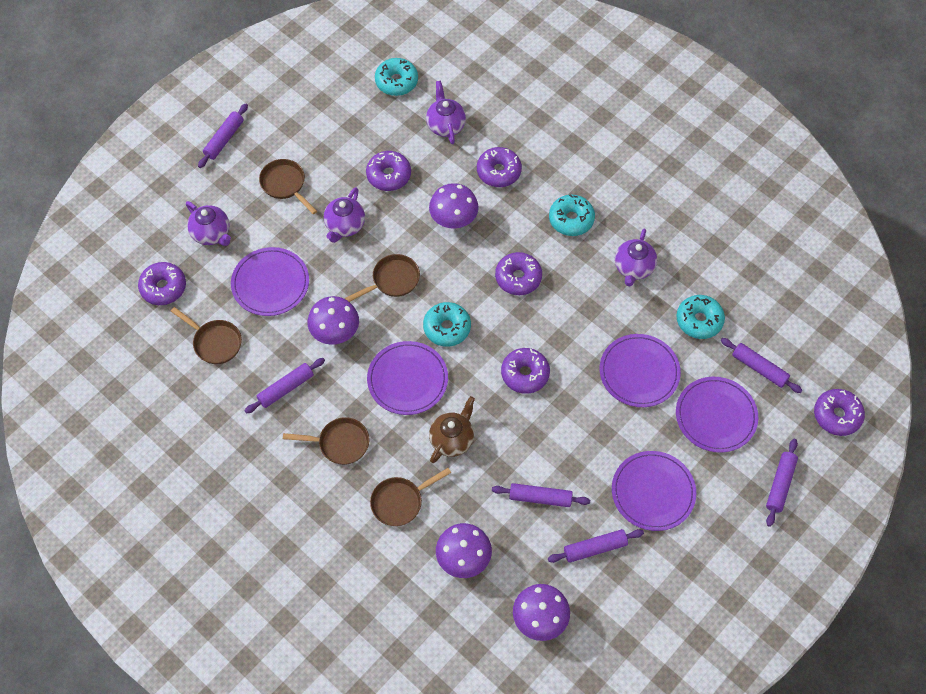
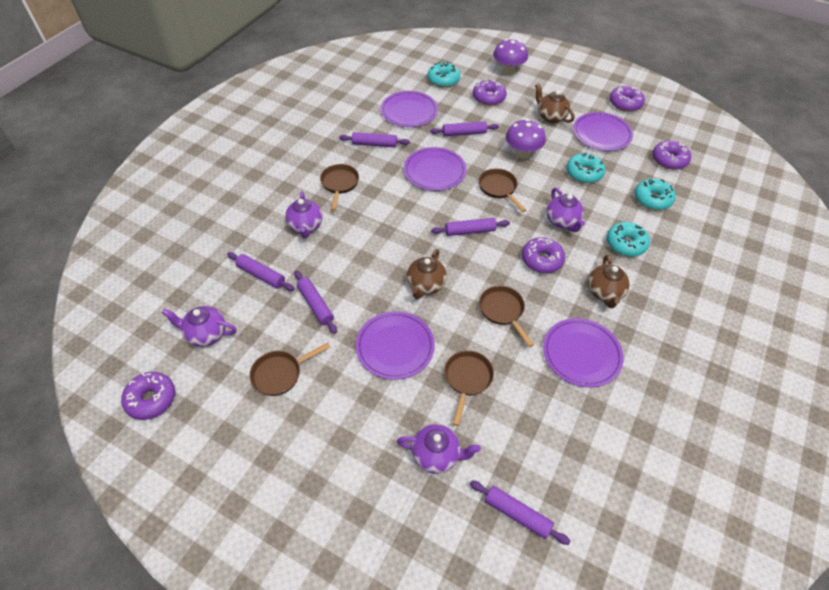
brown teapot: [429,396,475,463] = 1 -> [407,249,447,299] [535,83,575,123] [588,255,630,308] = 3
purple donut: [138,262,186,305] [366,151,411,191] [477,147,522,187] [495,252,542,295] [501,348,550,394] [814,389,865,436] = 6 -> [121,372,175,420] [473,80,507,106] [522,237,565,273] [610,86,645,112] [652,140,691,170] = 5
purple mushroom: [308,296,359,345] [429,183,479,229] [436,523,492,578] [513,584,570,641] = 4 -> [493,39,528,75] [506,119,546,159] = 2

